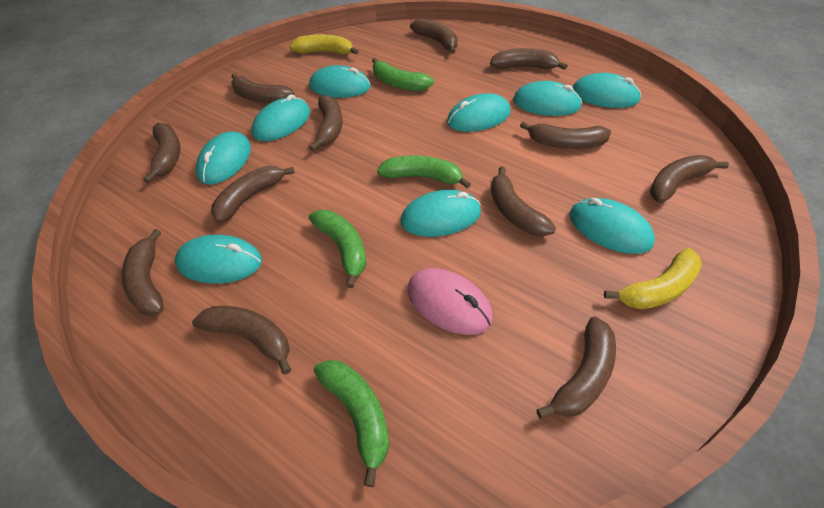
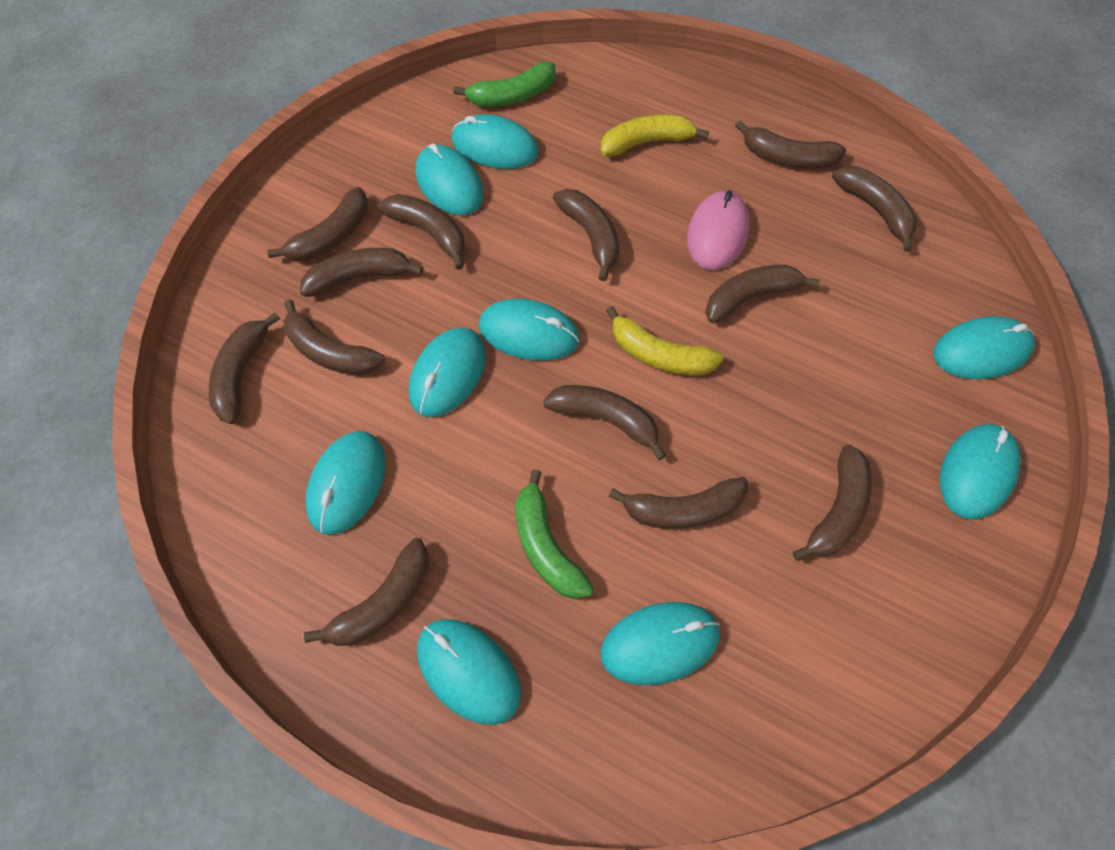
brown banana: [122,229,164,316] [143,123,181,183] [192,306,291,375] [211,166,295,223] [231,74,294,103] [309,95,343,151] [410,18,458,54] [490,48,568,70] [491,166,556,237] [520,122,611,149] [536,316,616,419] [650,155,729,203] = 12 -> [209,312,280,424] [267,187,368,261] [283,300,385,375] [300,248,423,297] [304,538,429,646] [377,194,465,270] [543,385,666,460] [553,189,620,281] [609,477,748,529] [705,265,820,323] [735,120,846,169] [793,445,872,561] [832,166,917,252] = 13
green banana: [309,210,366,288] [314,360,389,487] [372,58,434,91] [377,155,471,188] = 4 -> [453,62,556,107] [515,469,594,599] = 2

